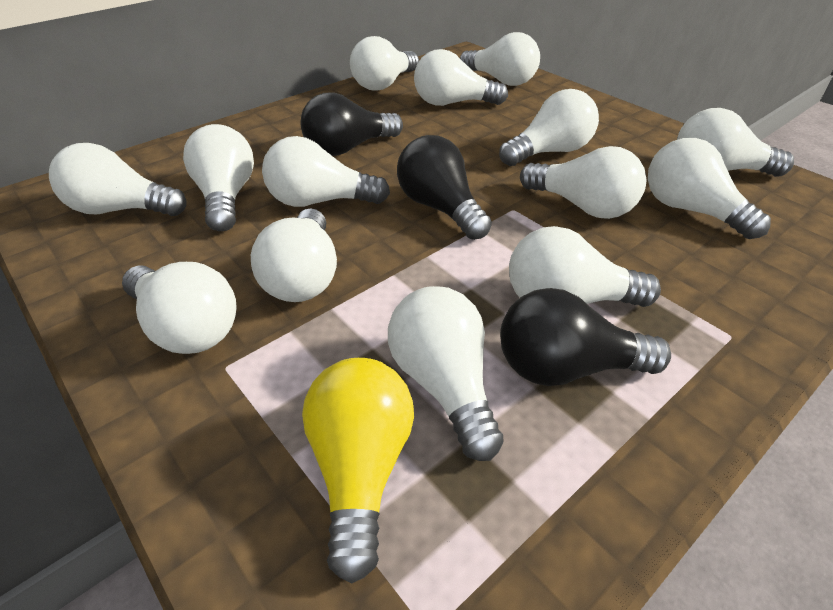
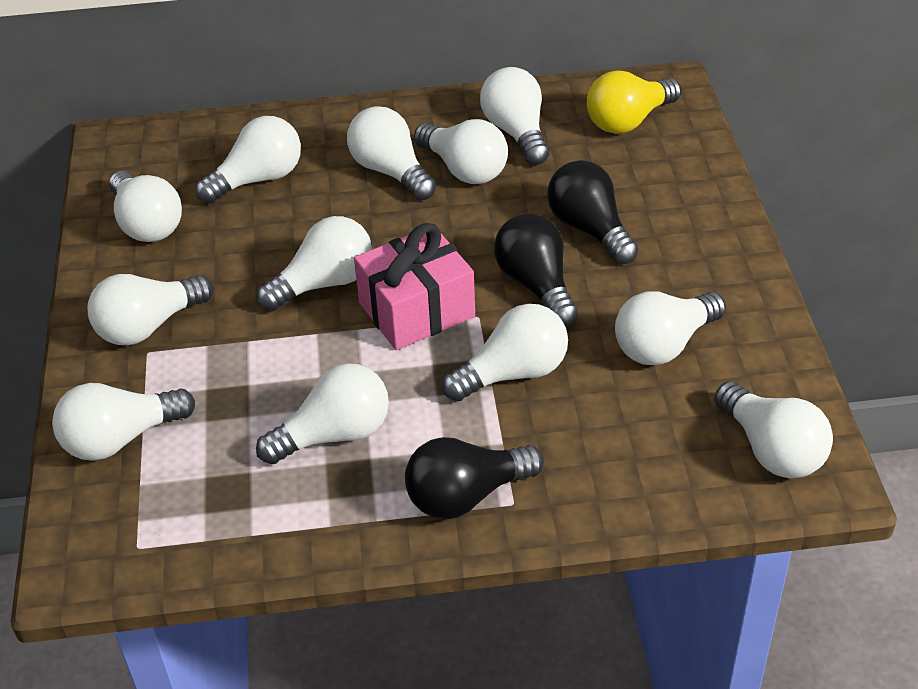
pink gift: none = 0 -> [354,223,475,350] = 1
white light bulb: [49,143,187,216] [122,262,237,354] [183,124,254,231] [251,208,337,302] [262,136,390,207] [350,36,419,91] [388,286,504,461] [414,49,508,106] [460,32,540,86] [499,89,599,166] [509,226,661,307] [520,146,646,219] [648,138,771,239] [677,108,794,177] = 14 -> [52,383,195,461] [88,274,213,346] [109,171,182,242] [196,116,301,204] [256,363,389,464] [257,216,372,311] [347,106,436,200] [414,119,508,184] [442,304,568,401] [480,67,549,165] [615,291,726,365] [714,381,833,478] = 12

